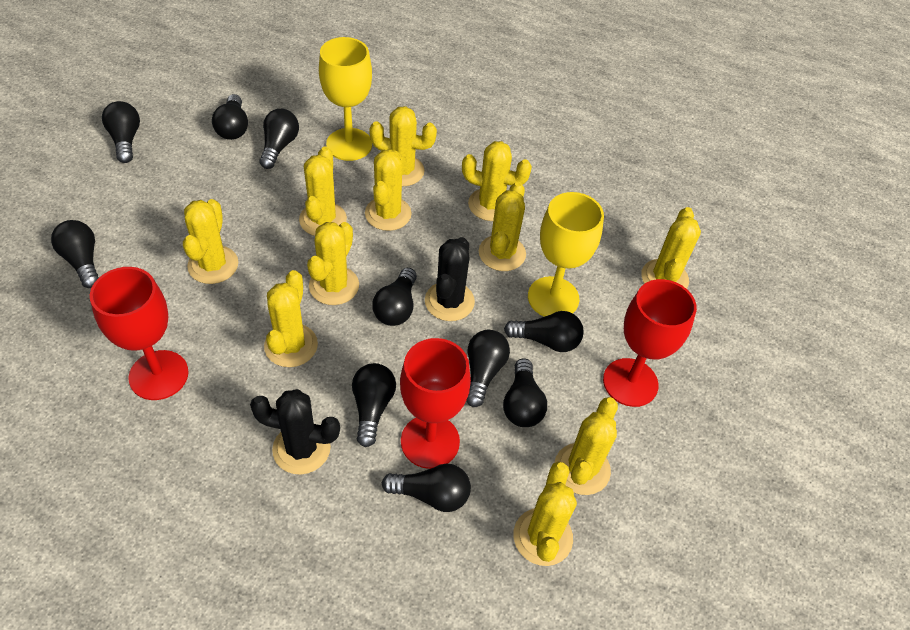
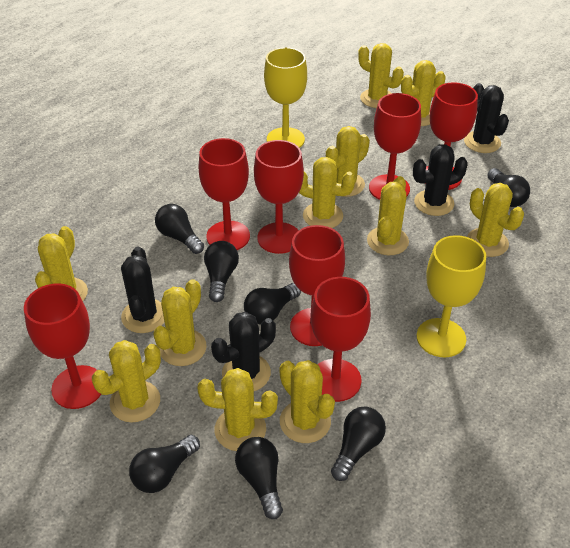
black cactus: [250,389,340,475] [425,237,475,321] = 2 -> [121,247,164,333] [211,312,276,391] [413,144,468,216] [464,83,509,153] = 4
black light bulb: [51,220,99,288] [102,101,140,163] [212,94,248,140] [260,109,299,169] [352,363,396,447] [372,268,417,326] [382,463,471,512] [466,330,510,407] [503,358,547,427] [504,311,584,352] = 10 -> [129,435,200,493] [155,204,204,254] [204,241,239,302] [235,437,283,519] [244,283,301,324] [331,407,386,481] [488,168,530,207] = 7
red goblet: [90,267,189,400] [400,338,471,469] [603,279,697,407] = 3 -> [24,283,101,409] [199,138,250,250] [254,140,304,254] [289,225,345,346] [311,277,371,402] [369,93,421,200] [425,82,478,190] = 7

